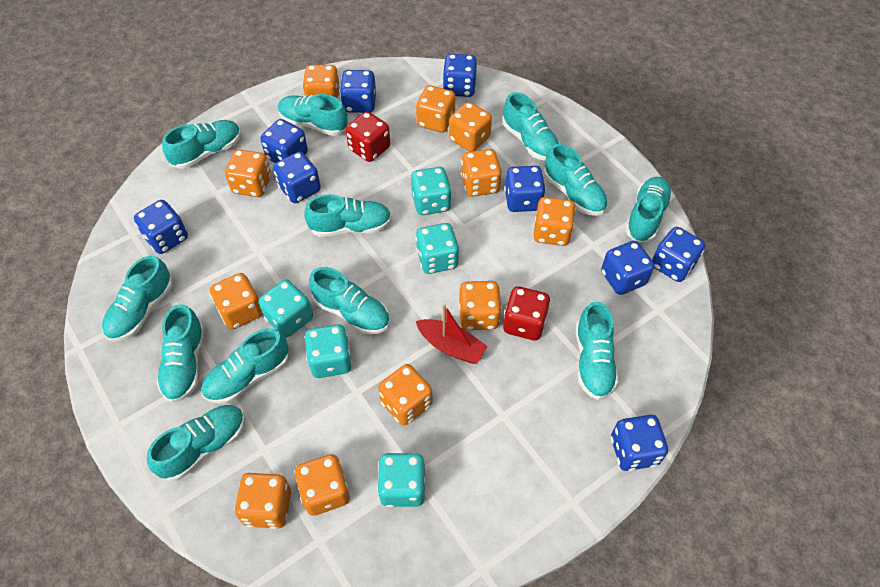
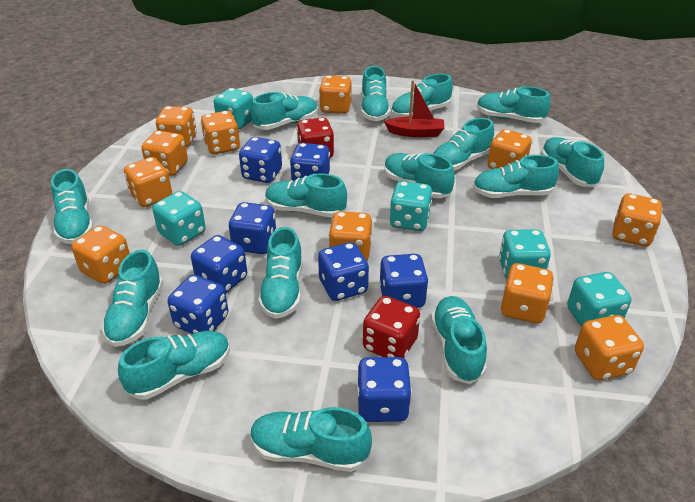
blue dice: [134,200,188,254] [261,119,308,163] [273,151,321,203] [340,70,376,113] [443,54,477,97] [504,166,546,212] [601,241,654,295] [611,415,668,471] [652,227,705,282] = 9 -> [168,275,228,334] [191,235,247,293] [228,202,276,254] [239,137,282,183] [290,143,330,181] [318,242,369,301] [357,357,412,422] [379,254,429,308] = 8
turquoise shoe: [102,256,173,342] [147,405,245,481] [157,304,205,403] [162,120,241,169] [201,328,289,404] [278,94,348,136] [304,194,392,237] [309,267,390,335] [502,92,560,161] [544,144,608,216] [576,302,618,400] [625,177,672,243] = 12 -> [51,169,93,244] [102,250,163,347] [118,331,230,399] [251,92,318,130] [251,407,372,472] [258,227,303,319] [265,173,347,217] [361,66,390,121] [385,153,455,198] [391,74,453,117] [431,296,487,384] [433,118,494,171] [473,155,559,198] [477,86,551,123] [541,137,604,187] = 15

